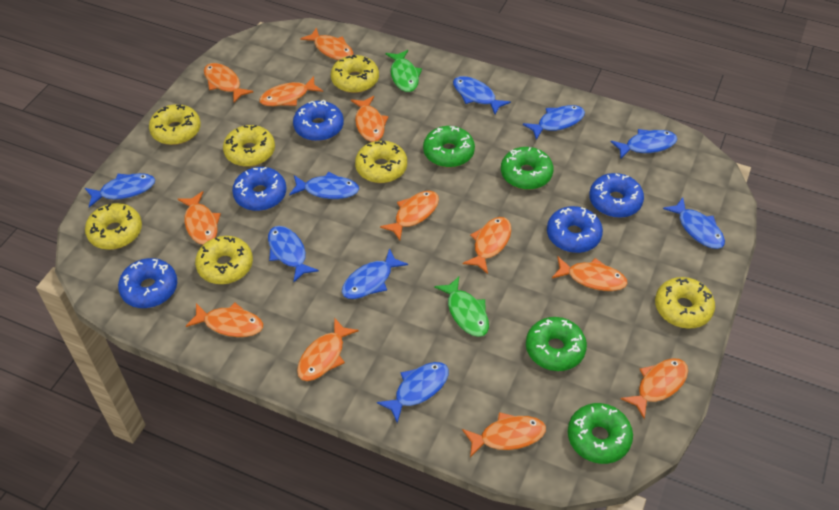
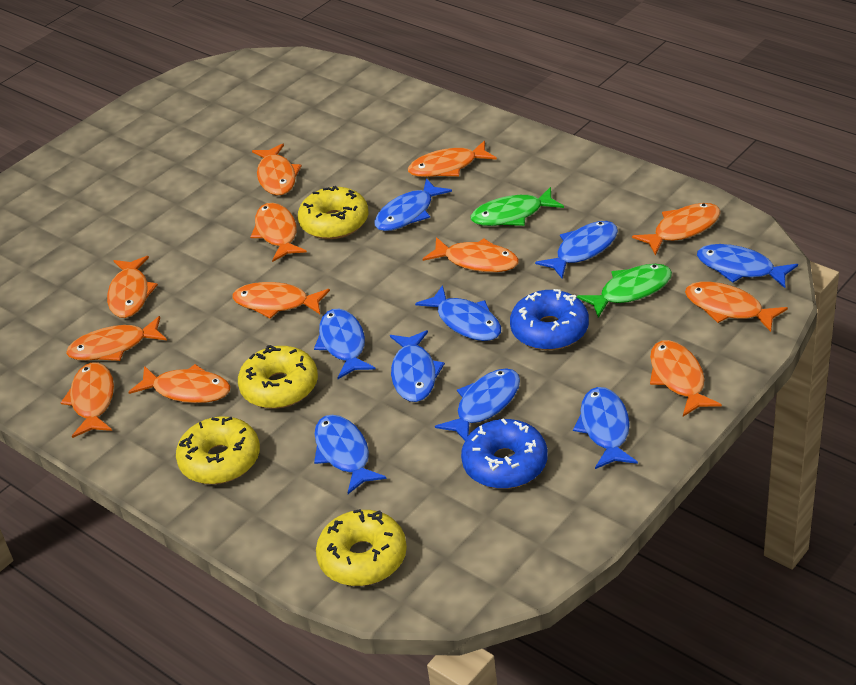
blue donut: [118,258,177,308] [232,167,287,211] [293,100,344,141] [547,206,603,253] [589,173,644,218] = 5 -> [461,418,548,489] [510,289,589,350] = 2
green donut: [423,126,475,167] [501,147,554,190] [526,317,587,371] [568,403,633,464] = 4 -> none = 0
yellow donut: [85,203,142,250] [149,104,201,145] [195,236,253,284] [223,125,275,167] [331,55,379,93] [355,141,407,183] [655,277,715,329] = 7 -> [176,417,260,484] [238,345,318,409] [298,186,368,239] [316,509,407,586] = 4

